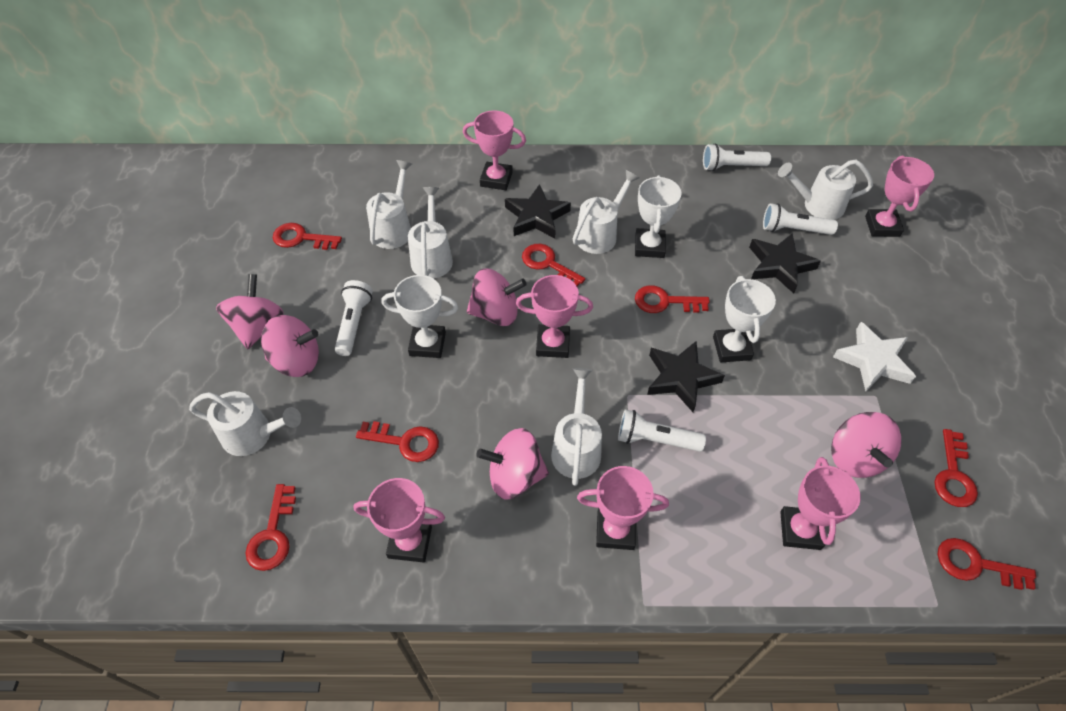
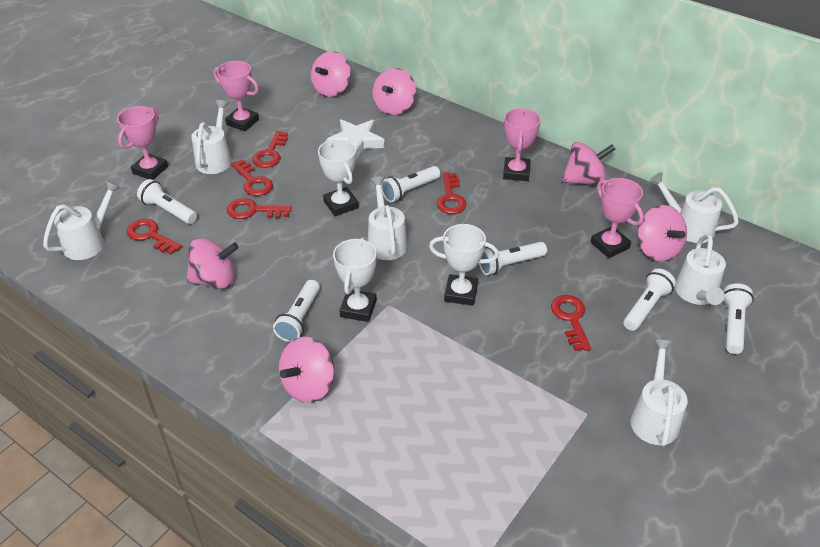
black star: [505,184,571,239] [647,341,725,412] [749,233,821,294] = 3 -> none = 0
pink spinning top: [216,274,284,349] [261,315,319,377] [467,268,527,326] [476,428,549,499] [831,412,901,478] = 5 -> [187,238,239,289] [279,336,335,403] [311,51,351,97] [372,68,416,115] [562,142,616,186] [637,205,687,262] = 6
pink trophy: [353,478,445,562] [463,110,526,190] [516,275,593,358] [577,466,669,550] [780,457,861,550] [865,156,934,237] = 6 -> [117,106,168,180] [213,61,259,131] [503,108,541,181] [591,178,644,258] = 4
red key: [246,484,296,571] [273,223,342,250] [356,421,439,462] [522,244,585,286] [635,285,710,313] [935,429,978,507] [938,538,1036,590] = 7 -> [126,219,182,255] [227,198,292,219] [231,159,273,196] [252,131,288,168] [437,172,467,214] [551,295,591,351] = 6
white flashlight: [335,280,373,356] [618,409,706,452] [703,144,771,171] [763,203,838,235] = 4 -> [137,179,197,224] [273,280,320,342] [381,166,441,203] [479,242,547,275] [624,269,676,331] [723,283,754,354] = 6

